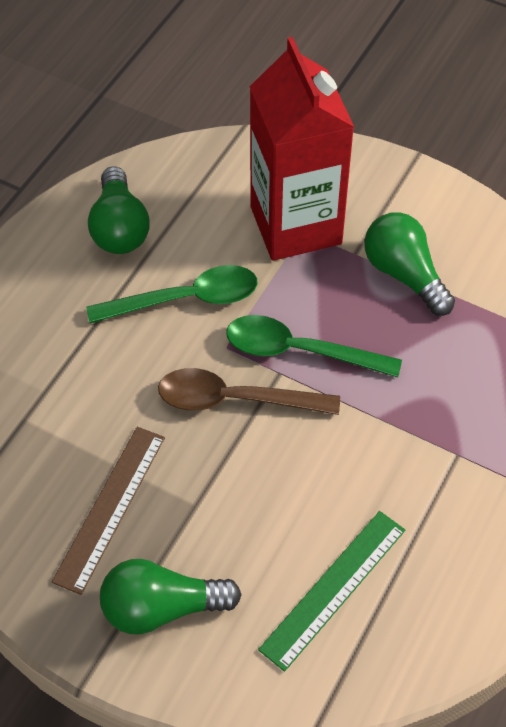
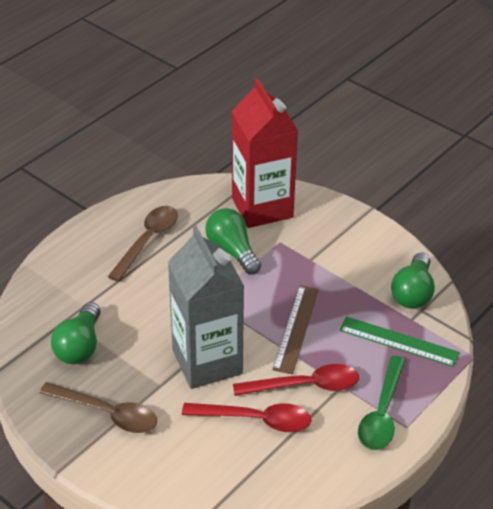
brown spoon: [158,368,340,415] = 1 -> [39,382,157,433] [108,206,178,282] = 2
green spoon: [86,265,257,323] [226,315,402,378] = 2 -> [358,356,406,450] = 1
grey carton: none = 0 -> [168,226,244,389] = 1
red spoon: none = 0 -> [182,403,311,432] [233,364,359,396] = 2

